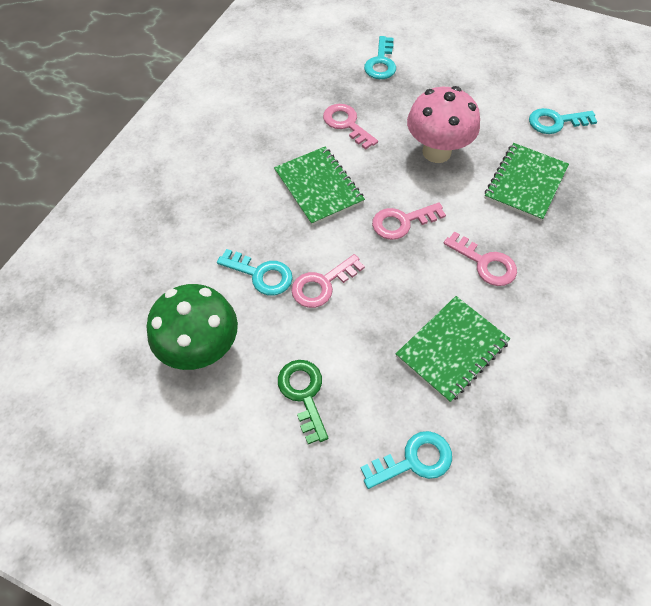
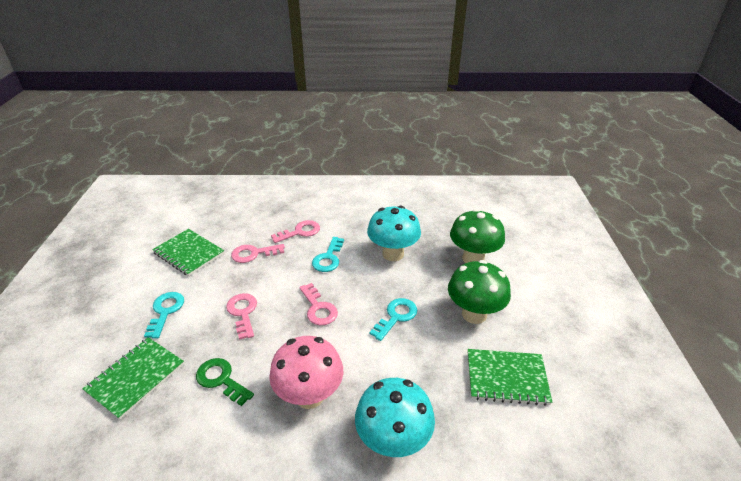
green mushroom: [147,284,238,370] = 1 -> [448,260,511,324] [450,209,505,263] = 2
turquoise key: [217,249,293,296] [361,431,452,489] [364,36,396,79] [529,108,598,134] = 4 -> [144,292,184,339] [312,237,344,272] [370,298,417,341] = 3
turquoise mushroom: none = 0 -> [355,378,435,457] [367,205,421,261] = 2

